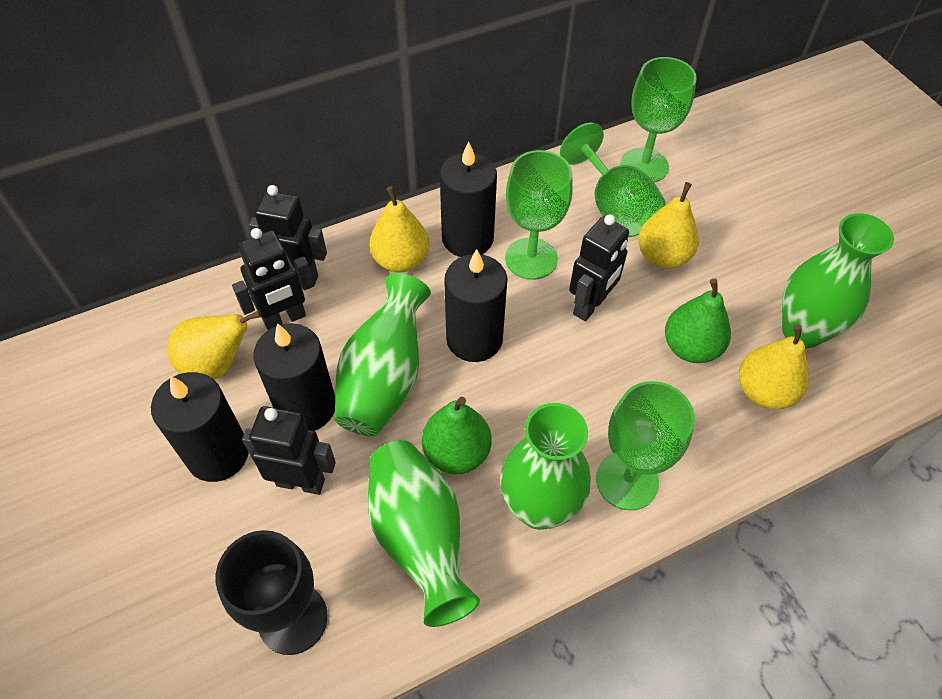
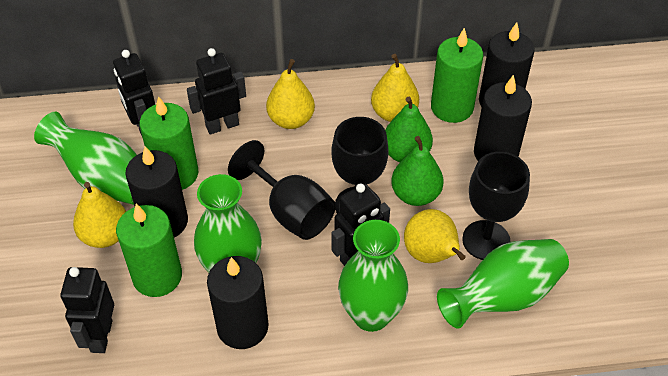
black goblet: [216,530,328,655] = 1 -> [228,140,336,240] [331,117,389,214] [462,152,530,260] = 3
green candle: none = 0 -> [116,204,182,297] [140,96,198,190] [431,28,483,123] = 3
green goblet: [505,150,573,280] [560,123,666,237] [596,381,695,510] [620,57,697,183] = 4 -> none = 0

